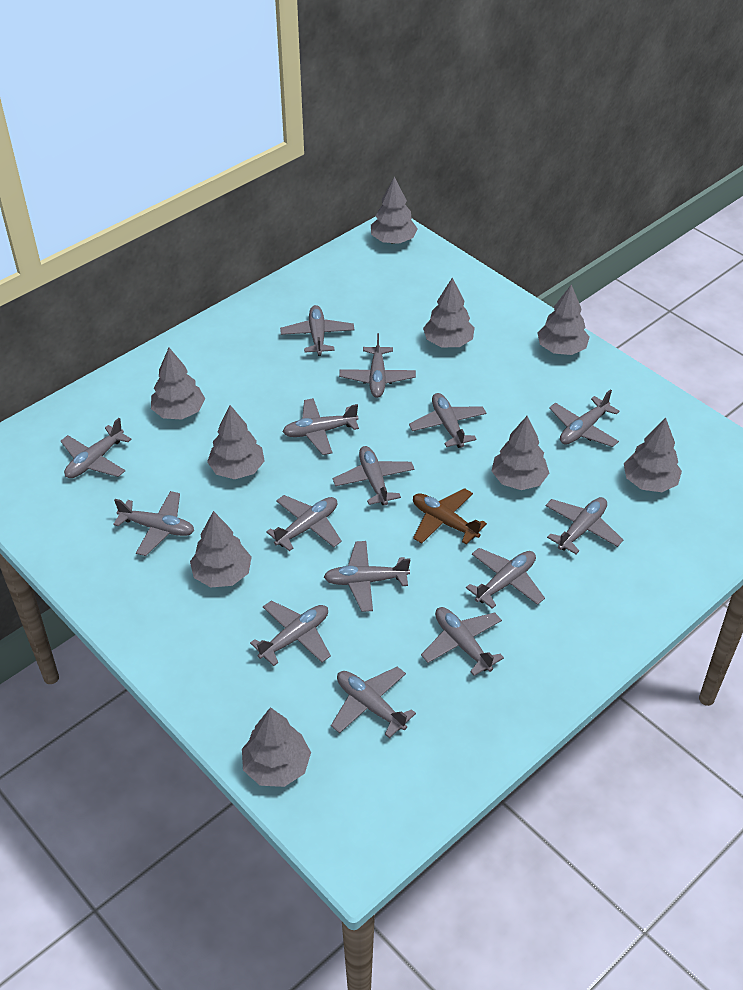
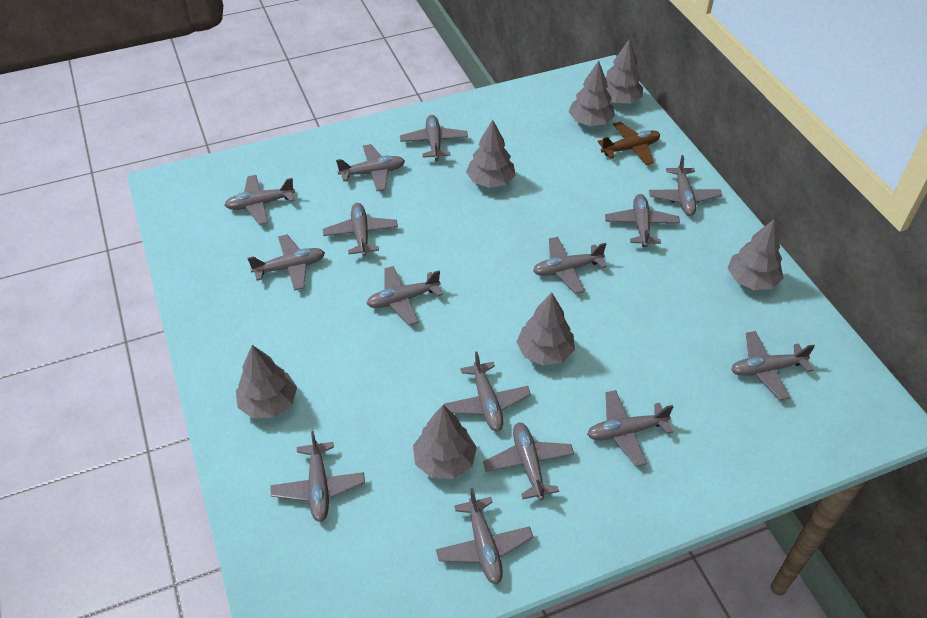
grey tree: [151,348,205,420] [190,511,252,587] [207,405,265,479] [242,707,311,787] [371,176,418,244] [423,278,475,347] [492,416,549,490] [537,284,590,355] [624,418,682,492] = 9 -> [236,345,297,418] [413,405,477,479] [466,120,516,188] [517,293,575,366] [569,61,615,126] [606,40,643,104] [728,219,784,290] = 7

